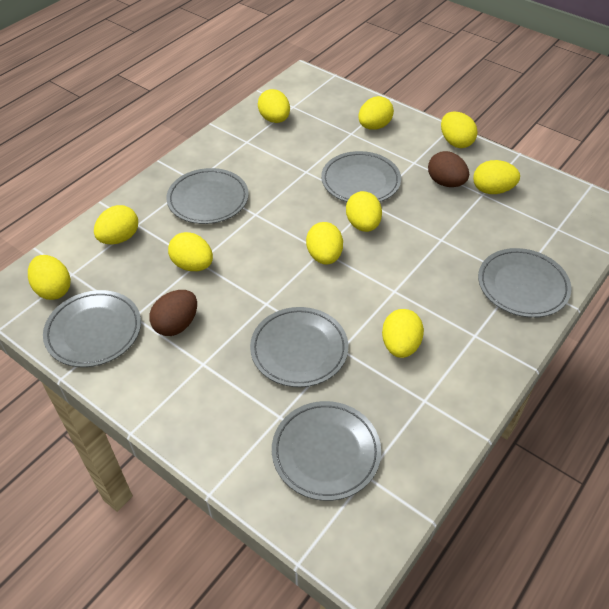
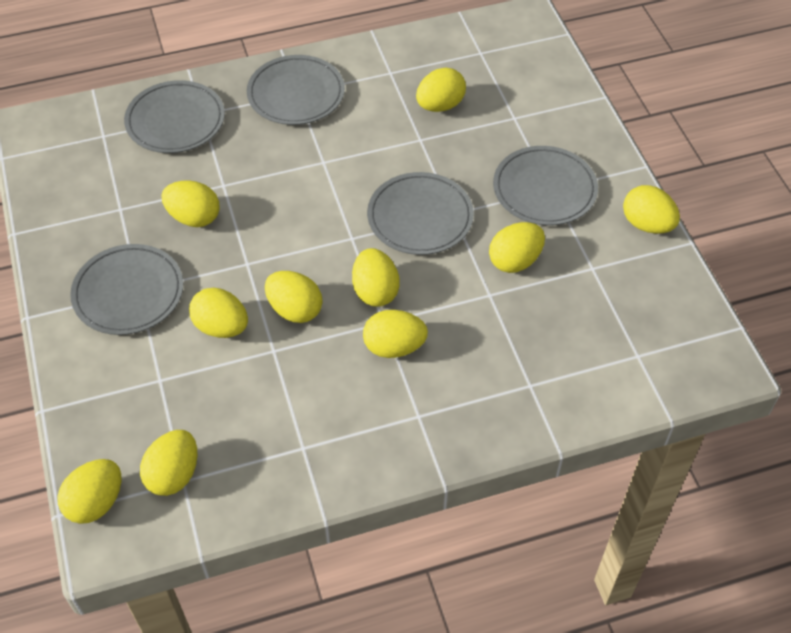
brown egg: [149,290,197,336] [428,151,469,187] = 2 -> none = 0
grey plate: [43,290,141,367] [166,168,249,224] [250,307,348,387] [272,401,381,501] [321,151,401,202] [478,248,571,318] = 6 -> [70,244,183,335] [124,80,225,153] [247,55,345,125] [367,172,474,255] [493,146,598,225] = 5

